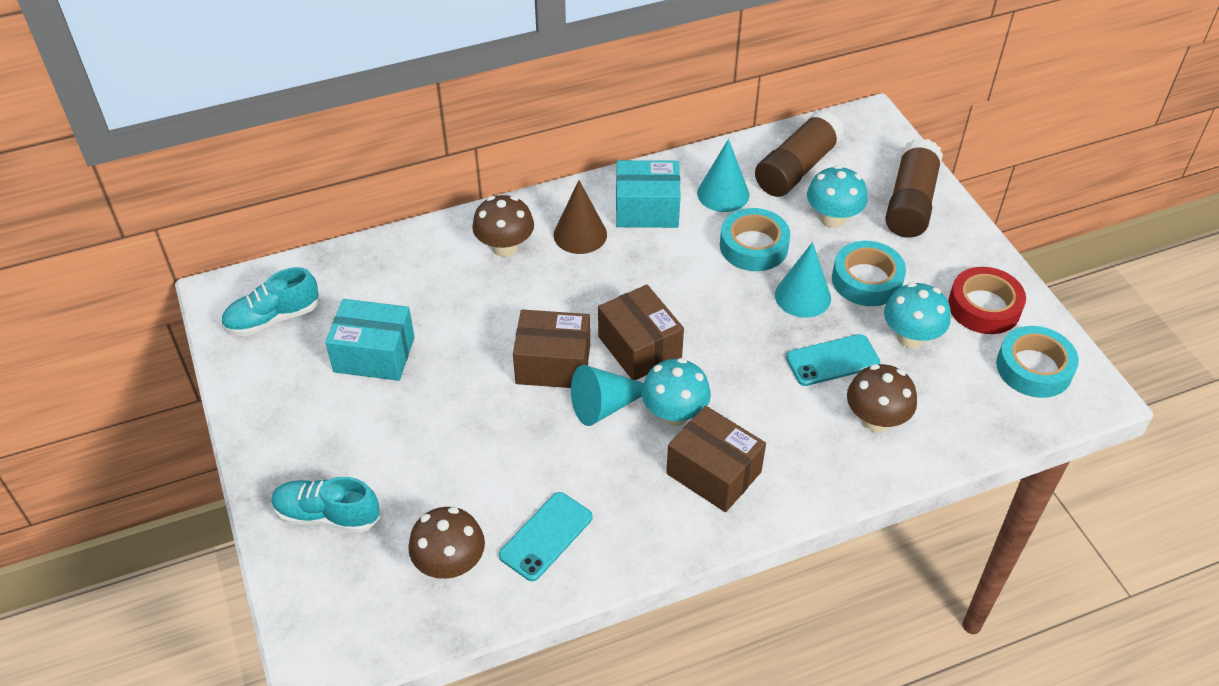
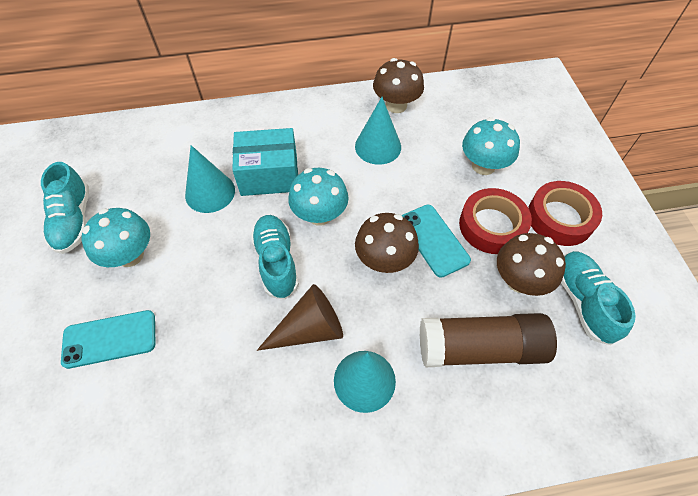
brown box: [513,309,590,388] [598,285,684,380] [666,406,766,512] = 3 -> none = 0
brown glue stick: [755,110,845,197] [885,138,943,238] = 2 -> [419,313,557,367] = 1
red tape: [948,267,1026,334] = 1 -> [459,188,532,254] [528,181,602,246] = 2
turquoise box: [325,299,415,381] [616,160,681,228] = 2 -> [232,128,298,196] = 1
turquoise shoe: [221,267,319,336] [271,477,380,533] = 2 -> [41,162,89,254] [251,215,299,300] [561,251,636,345] = 3
turquoise tape: [720,208,790,271] [832,241,906,306] [996,326,1079,398] = 3 -> none = 0

